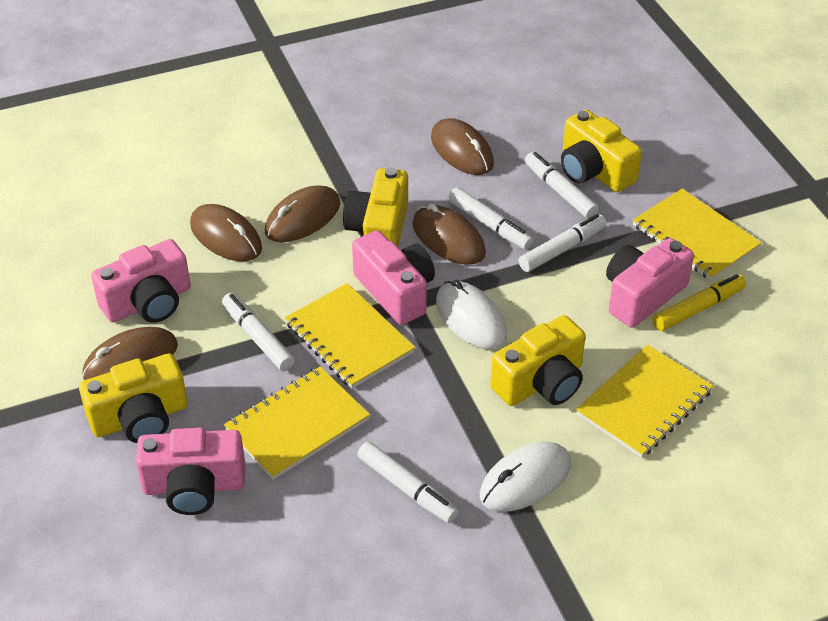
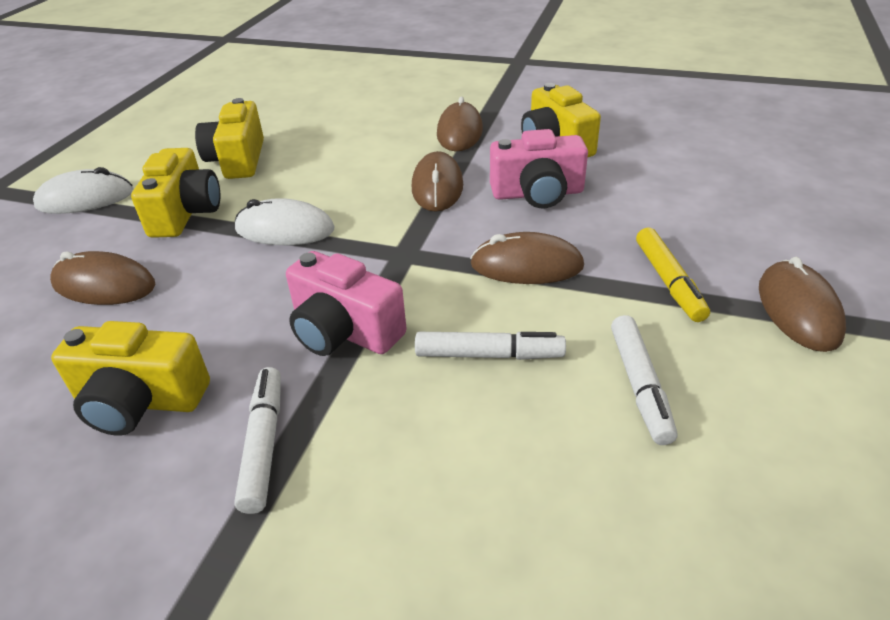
pink camera: [91,239,191,323] [136,427,245,515] [352,230,435,325] [606,238,694,327] = 4 -> [286,251,407,356] [490,129,588,208] = 2
white marker: [222,293,295,371] [357,441,459,523] [448,187,534,250] [519,214,607,272] [525,152,599,219] = 5 -> [234,367,281,514] [415,332,566,360] [611,315,677,445] = 3
yellow notebook: [224,367,370,480] [285,283,415,389] [576,345,713,458] [633,189,762,281] = 4 -> none = 0

